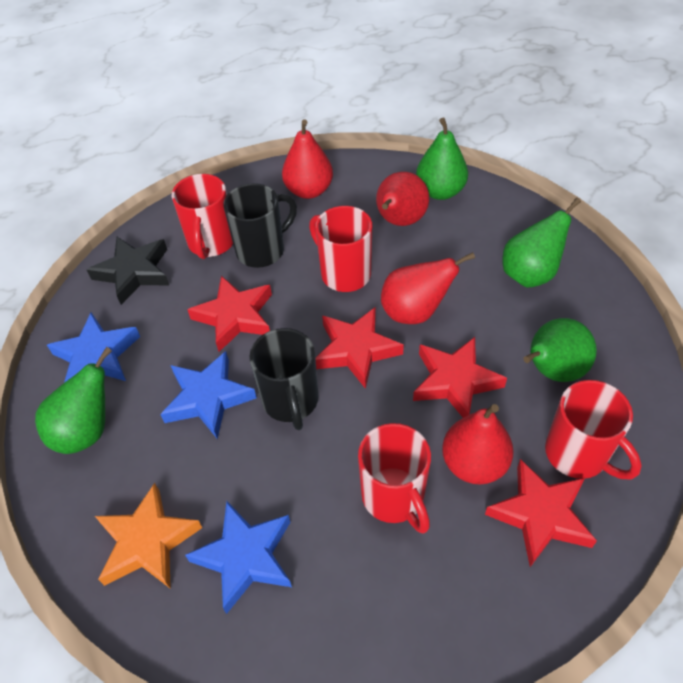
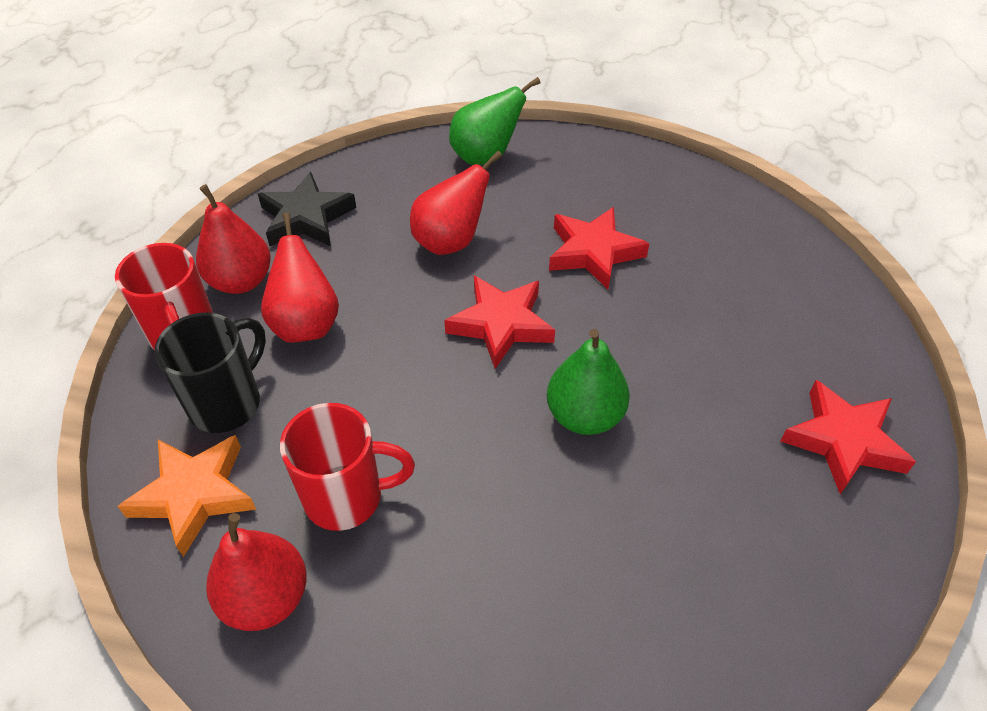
black mug: [223,183,297,268] [249,328,318,430] = 2 -> [154,313,266,433] = 1
blue star: [47,312,140,383] [160,351,257,439] [185,501,292,614] = 3 -> none = 0
green pear: [35,347,112,454] [416,118,468,200] [502,198,581,288] [523,318,597,382] = 4 -> [449,77,541,165] [547,329,630,435] = 2
red mug: [172,174,233,259] [309,206,372,292] [358,423,431,534] [545,380,642,479] = 4 -> [115,243,213,351] [280,403,415,531] = 2
red star: [187,276,272,352] [315,307,404,389] [413,337,507,418] [485,459,597,567] = 4 -> [444,276,555,369] [549,207,649,290] [780,380,916,494] = 3

